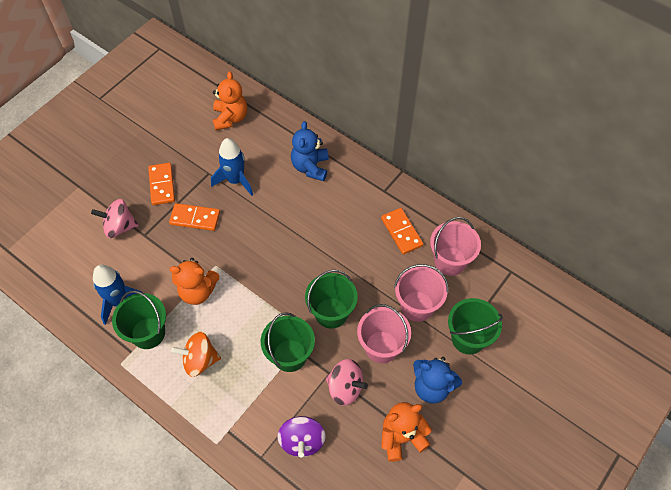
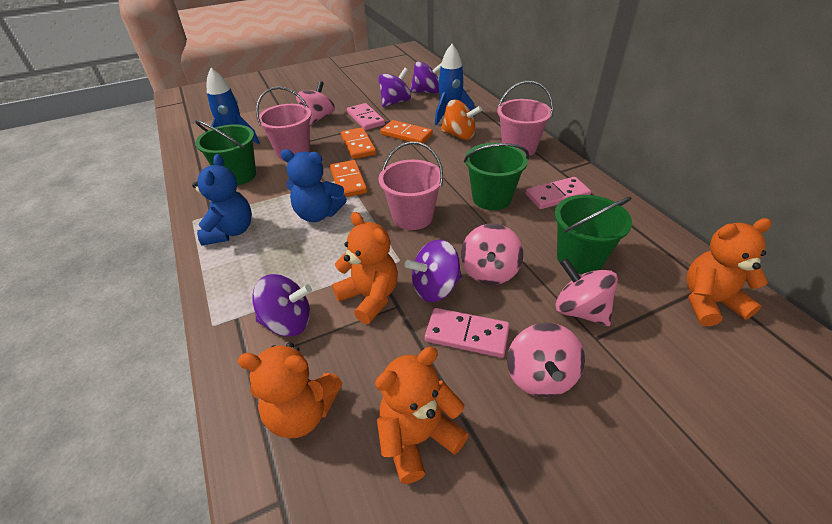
green bucket: [112,290,166,349] [261,312,315,372] [305,270,358,329] [448,298,503,354] = 4 -> [195,120,256,186] [464,143,529,210] [555,195,632,274] = 3
orange teddy bear: [170,258,220,305] [213,71,247,130] [381,402,432,462] = 3 -> [238,342,342,438] [332,212,398,324] [375,347,468,484] [686,218,772,326] = 4
pink domino: none = 0 -> [347,103,385,130] [425,308,510,358] [526,177,591,209] = 3
pink spinning top: [91,199,139,238] [326,359,368,406] = 2 -> [296,81,335,125] [461,224,523,285] [507,323,585,397] [555,258,618,326] = 4
purple spinning top: [277,416,326,457] = 1 -> [252,274,312,337] [379,68,411,107] [405,239,462,302] [410,61,441,94] = 4

